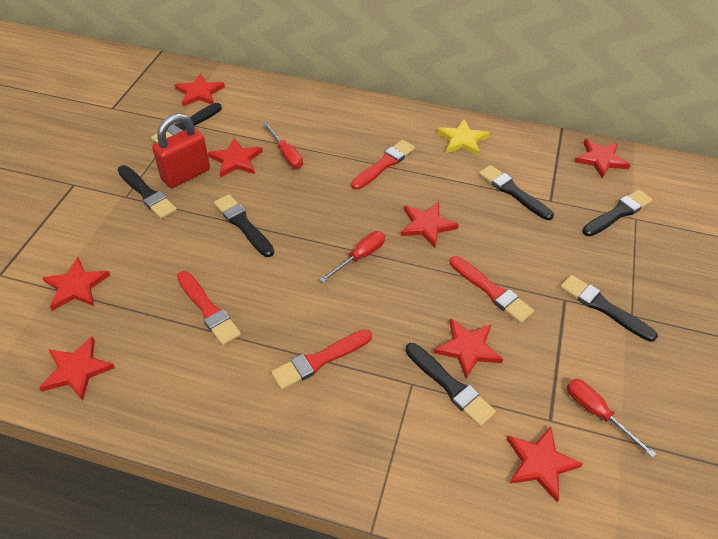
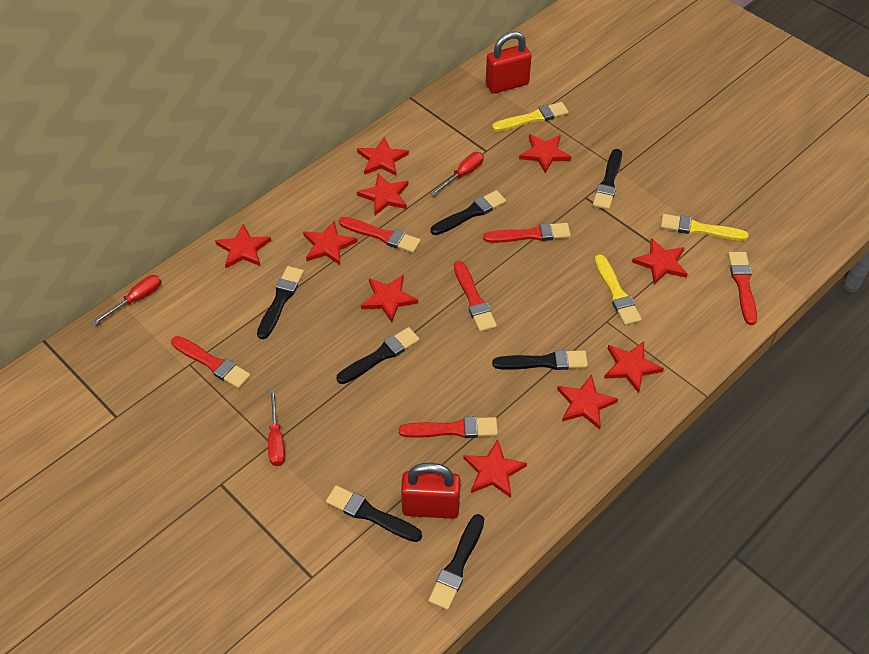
red brush: [177,271,241,345] [271,329,372,390] [351,140,415,190] [450,256,534,323] = 4 -> [171,336,251,389] [339,217,421,253] [399,417,498,438] [454,261,497,332] [483,223,571,243] [728,252,757,325] = 6
red padlock: [152,113,210,188] = 1 -> [401,463,460,519] [486,31,532,94] = 2
red star: [39,336,115,401] [42,257,110,311] [175,73,225,106] [208,138,263,178] [401,202,459,248] [433,318,503,379] [506,426,583,502] [574,139,630,178] = 8 -> [215,224,271,268] [303,221,357,265] [357,137,409,176] [357,173,409,215] [361,275,418,322] [463,439,527,498] [519,134,571,173] [557,375,618,430] [604,341,664,393] [632,238,688,285] = 10
yellow brush: none = 0 -> [492,102,569,132] [594,255,642,326] [660,214,749,241] = 3
yellow star: [437,119,490,156] = 1 -> none = 0

